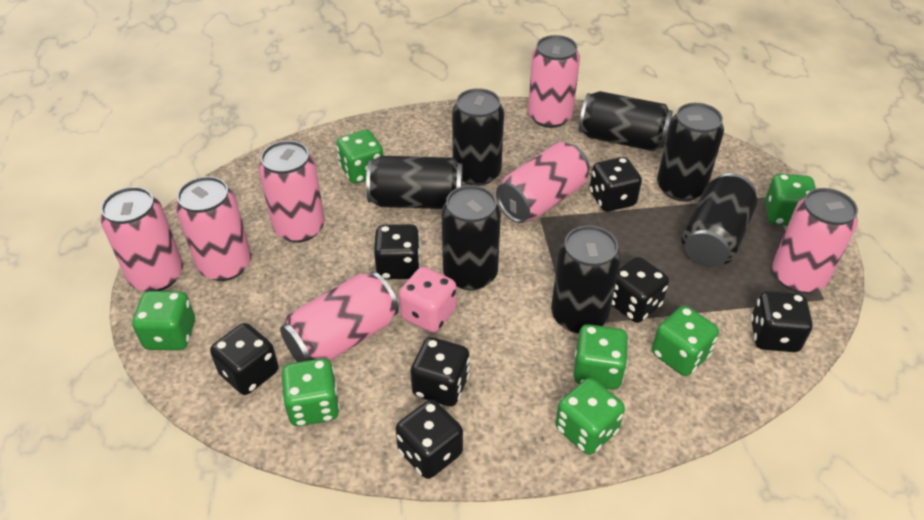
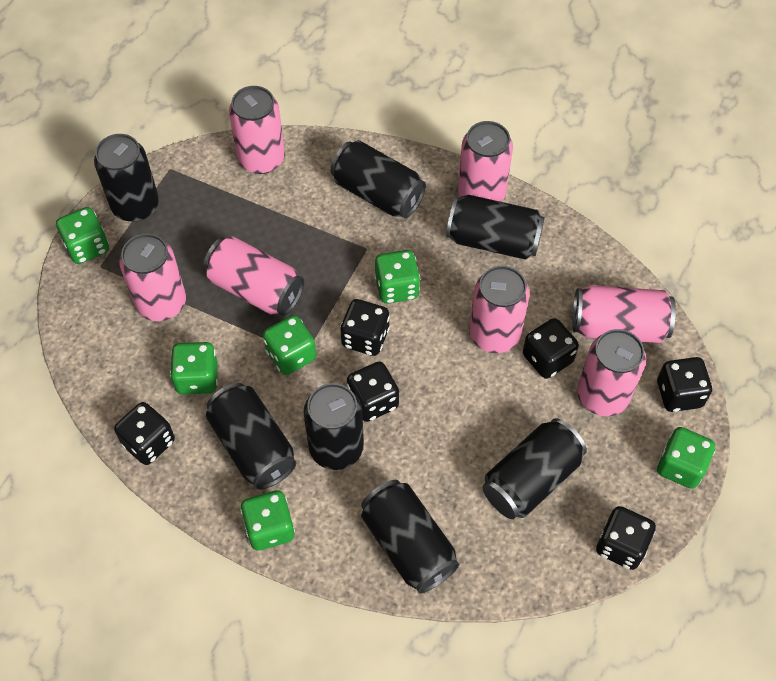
black dice: [210,323,279,395] [374,224,421,280] [396,400,463,479] [411,337,470,406] [590,157,642,212] [611,257,669,323] [751,291,812,352] = 7 -> [114,402,175,465] [340,299,390,356] [347,361,399,422] [523,318,579,379] [596,506,656,570] [657,357,712,412] = 6
green dice: [132,291,195,350] [282,358,340,426] [336,129,383,184] [555,378,625,455] [573,324,629,390] [652,306,719,376] [765,174,816,226] = 7 -> [56,207,109,264] [170,342,218,394] [240,490,295,550] [263,315,316,375] [375,250,420,304] [657,427,715,489] = 6
pink dice: [399,267,457,333] = 1 -> none = 0

